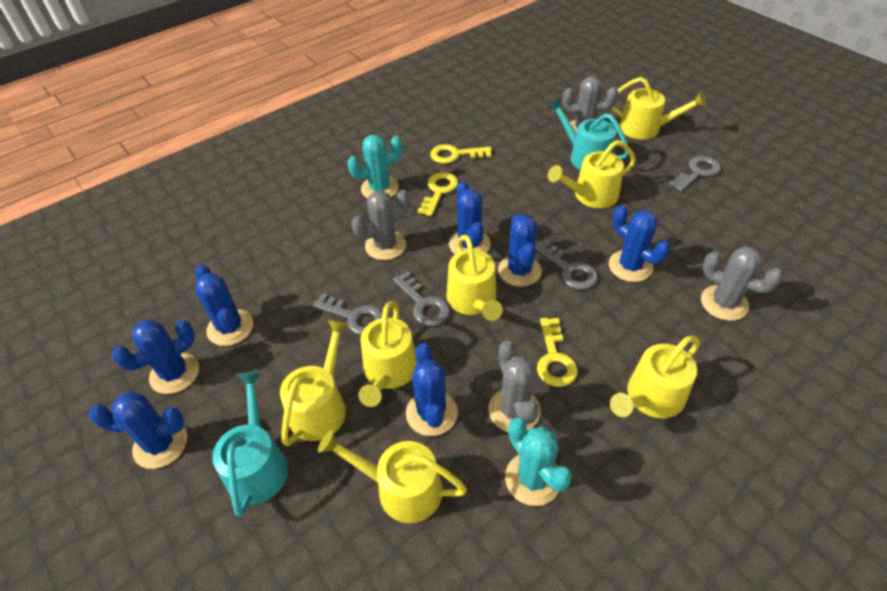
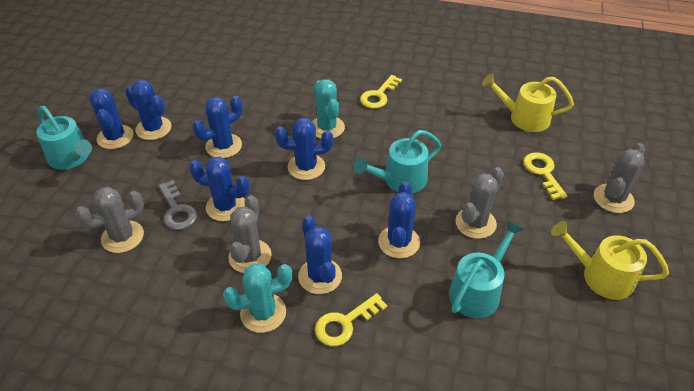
grey key: [312,293,382,335] [393,271,450,326] [535,240,598,290] [669,156,721,191] = 4 -> [159,180,197,230] = 1
turquoise watering can: [212,371,288,517] [548,98,629,170] = 2 -> [36,106,92,169] [354,130,441,193] [449,220,524,318] = 3
yellow watering can: [280,320,349,446] [318,430,467,523] [358,301,417,407] [446,235,503,321] [548,140,636,208] [610,336,700,418] [611,77,706,140] = 7 -> [482,74,574,132] [551,221,669,300] = 2

